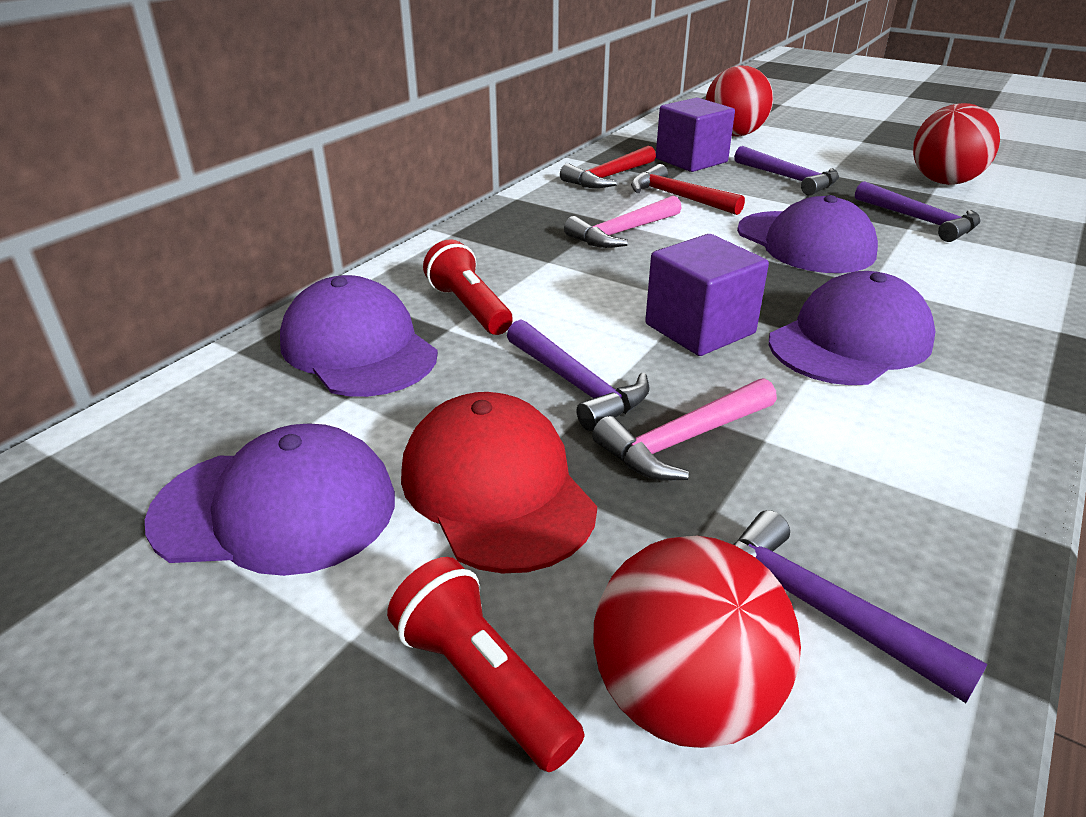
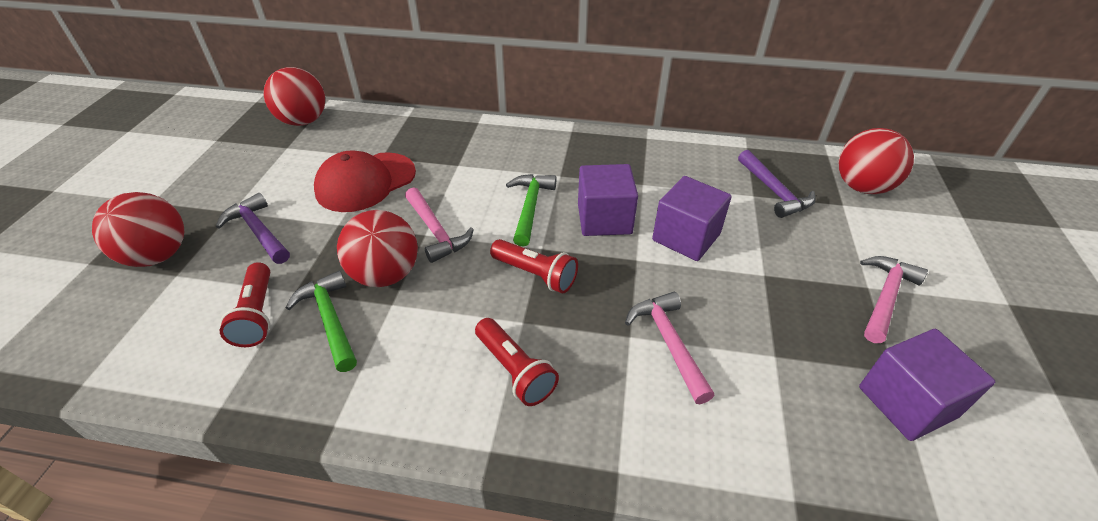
green hammer: none = 0 -> [285,271,357,372] [506,174,556,247] = 2
pink hammer: [564,196,682,248] [592,378,777,481] = 2 -> [405,187,474,263] [625,292,715,404] [860,256,928,343] = 3
purple cap: [145,423,395,576] [280,275,438,397] [737,195,878,273] [769,271,936,385] = 4 -> none = 0
purple cube: [645,234,769,356] [656,98,735,172] = 2 -> [578,164,638,236] [652,176,732,261] [859,329,995,441] = 3
purple hammer: [507,319,650,431] [733,510,988,703] [734,146,839,196] [855,181,981,242] = 4 -> [216,193,290,264] [738,150,816,218] = 2
red ball: [593,536,801,748] [706,65,773,137] [913,103,1000,185] = 3 -> [92,192,184,267] [263,67,325,126] [337,210,418,287] [839,128,914,194] = 4
red flashlight: [387,557,584,772] [423,239,513,335] = 2 -> [220,262,270,347] [475,318,559,406] [490,239,578,293] = 3
red hammer: [560,146,656,188] [631,164,745,215] = 2 -> none = 0

